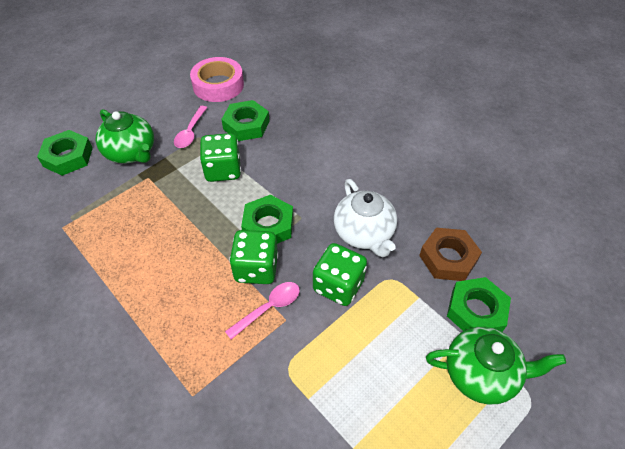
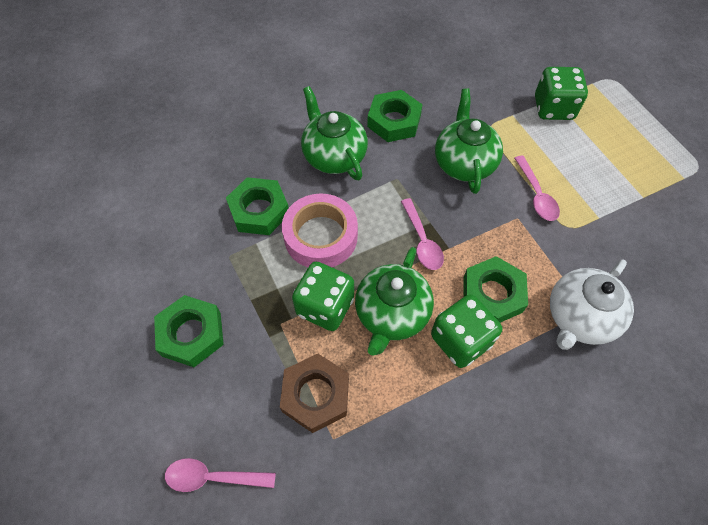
green teapot: [96,109,154,163] [426,327,566,404] = 2 -> [301,86,368,180] [355,247,434,356] [435,88,503,194] = 3
pink spoon: [174,106,208,148] [225,282,300,339] = 2 -> [165,458,276,492] [401,198,444,270] [514,155,560,221] = 3

